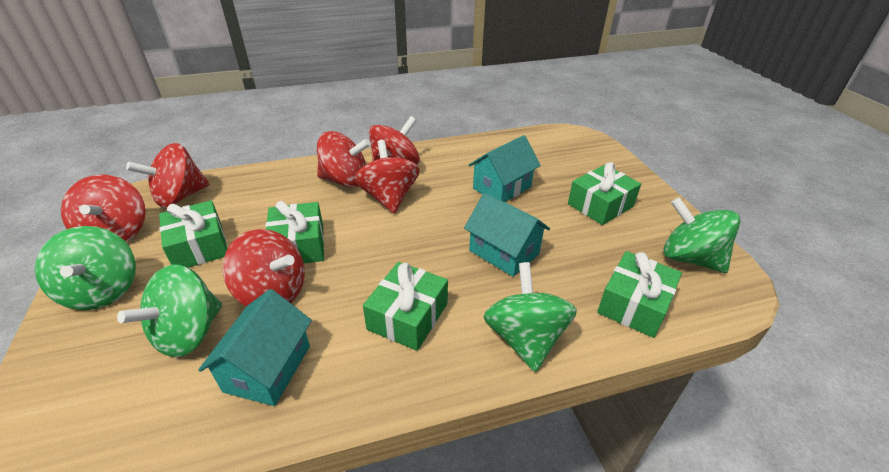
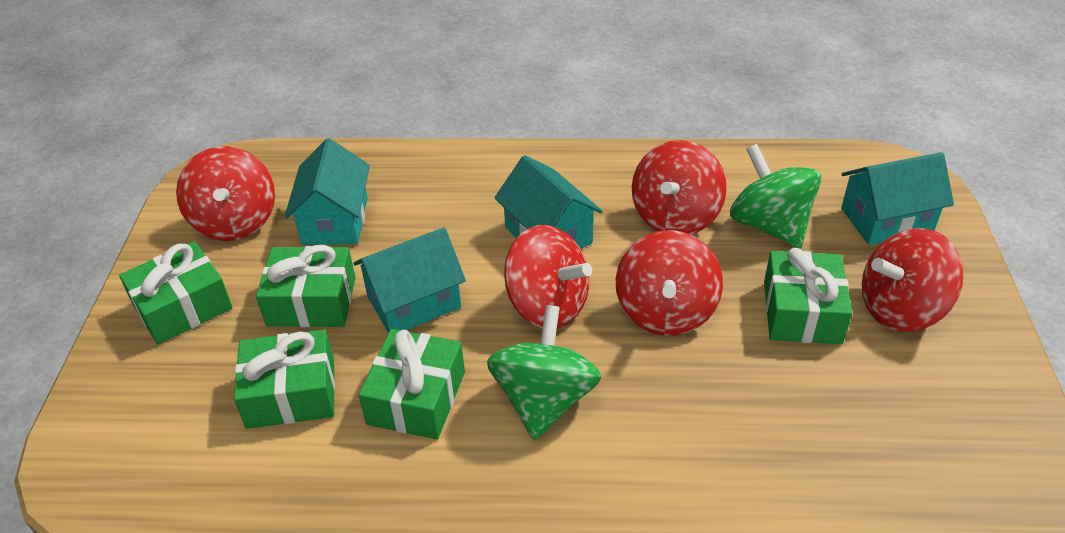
green spinning top: [35,226,136,310] [117,264,222,357] [484,262,577,372] [663,197,740,273] = 4 -> [487,305,601,440] [730,144,822,249] = 2
red spinning top: [61,174,146,242] [126,143,209,208] [223,229,305,307] [317,131,371,188] [354,140,419,213] [369,116,420,165] = 6 -> [176,146,275,241] [504,225,592,328] [616,230,723,336] [632,140,727,235] [862,228,964,332] = 5
turquoise house: [198,289,312,406] [464,192,550,277] [469,135,541,202] = 3 -> [284,138,370,245] [354,227,466,333] [494,155,603,249] [841,152,954,245] = 4

